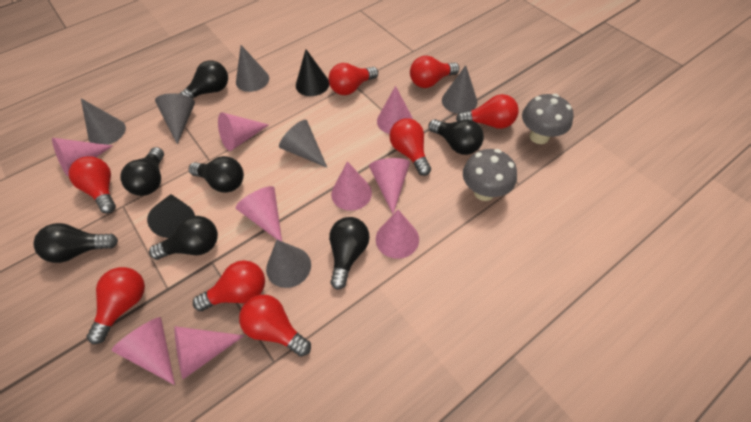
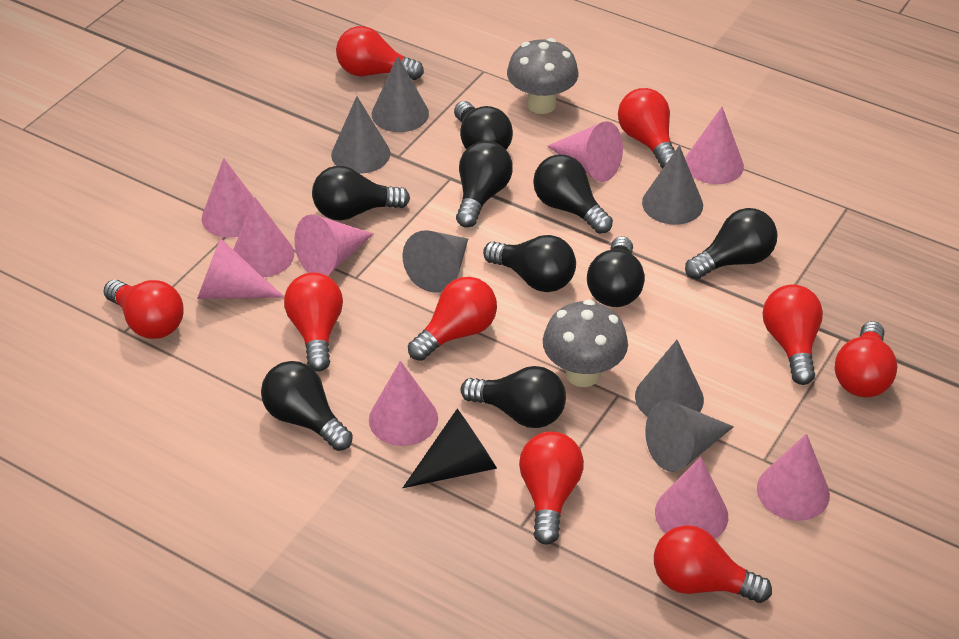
black cone: [147,194,195,238] [296,49,329,96] = 2 -> [403,409,497,488] = 1
black light bulb: [34,223,118,263] [120,147,164,196] [149,216,218,260] [178,60,228,99] [189,156,244,193] [329,217,370,290] [429,119,484,155] = 7 -> [261,361,353,451] [312,166,410,221] [454,101,513,150] [456,141,513,228] [461,366,566,428] [483,235,576,292] [533,154,613,234] [587,236,645,307] [685,208,777,280] = 9
red light bulb: [69,156,116,213] [86,267,145,344] [193,260,265,311] [239,295,311,357] [328,63,378,95] [390,118,431,176] [410,56,459,88] [456,94,519,129] = 8 -> [103,280,184,339] [284,272,343,372] [336,26,424,80] [408,277,497,361] [519,432,584,545] [618,88,675,168] [654,525,772,603] [763,284,823,385] [835,321,897,397] = 9

